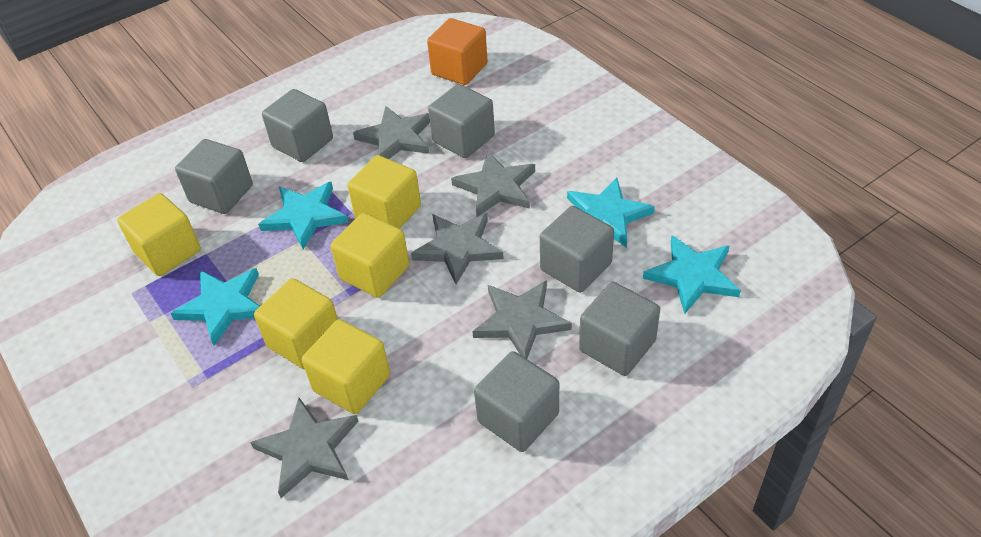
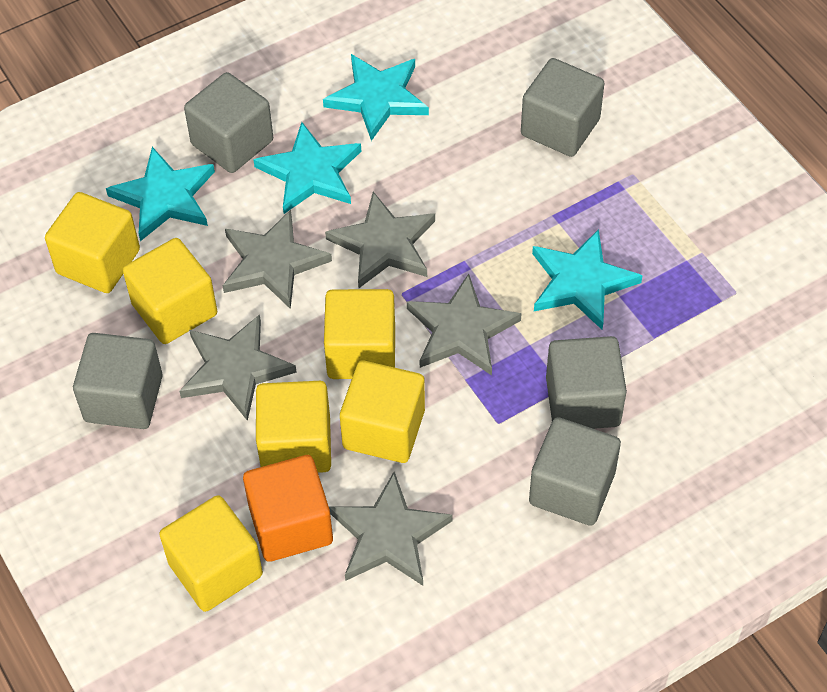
grey cube: [175,139,253,214] [262,89,333,162] [428,84,495,158] [474,351,559,452] [540,206,614,293] [579,282,660,376] = 6 -> [73,333,163,429] [184,72,273,173] [521,58,604,157] [529,417,621,526] [546,336,627,429] = 5
yellow cube: [117,193,201,276] [254,278,338,369] [302,319,390,414] [331,213,409,298] [347,155,421,229] = 5 -> [45,192,140,293] [123,238,217,344] [159,495,263,612] [256,381,331,473] [324,289,395,379] [340,361,425,463] = 6

